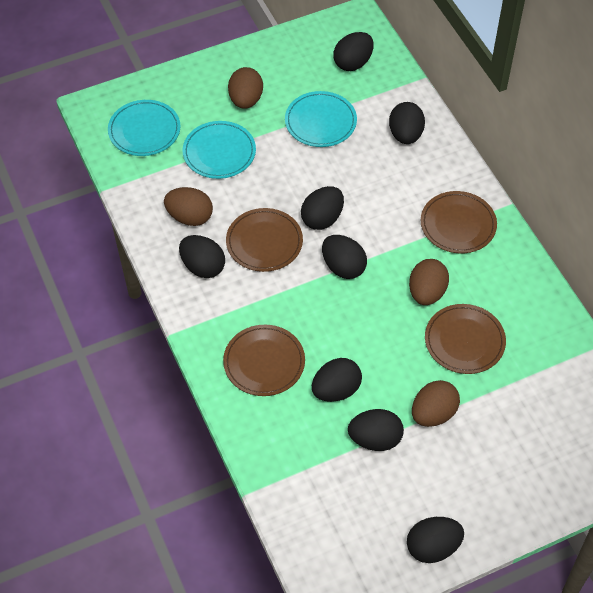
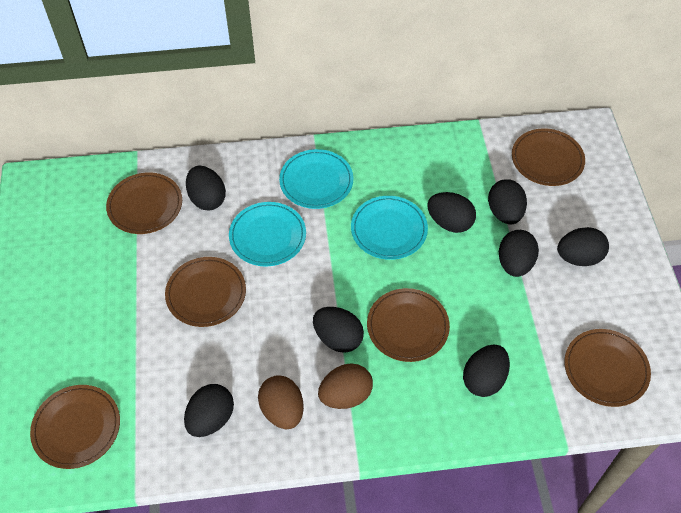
brown egg: [164,187,213,226] [228,67,263,109] [409,259,449,305] [412,380,460,427] = 4 -> [258,375,304,429] [318,363,373,409] = 2
brown plate: [223,325,305,396] [226,208,303,272] [421,191,497,253] [425,304,506,374] = 4 -> [30,385,120,469] [106,172,182,234] [165,257,246,327] [367,288,450,362] [512,128,585,186] [564,329,651,407] = 6

